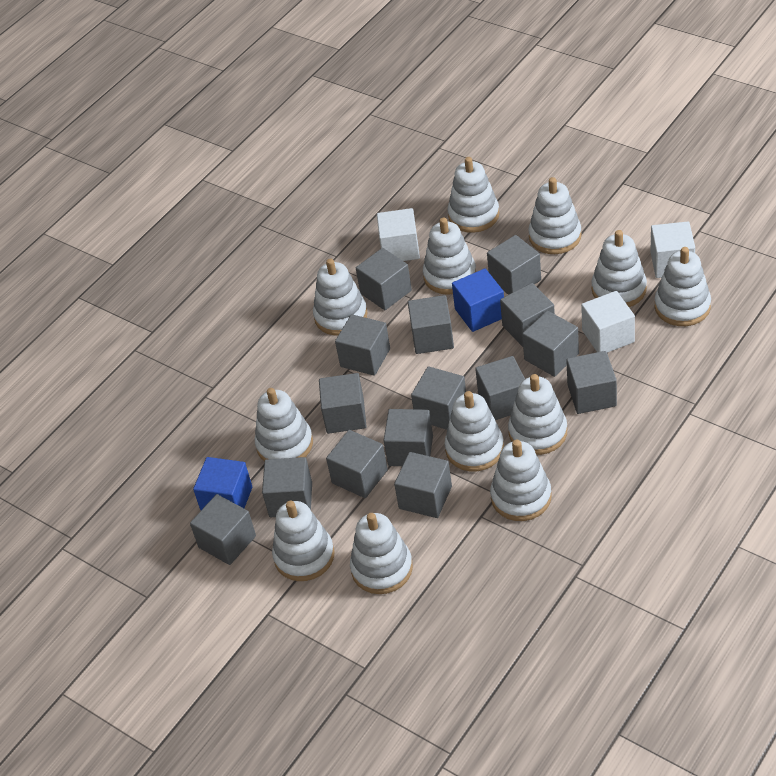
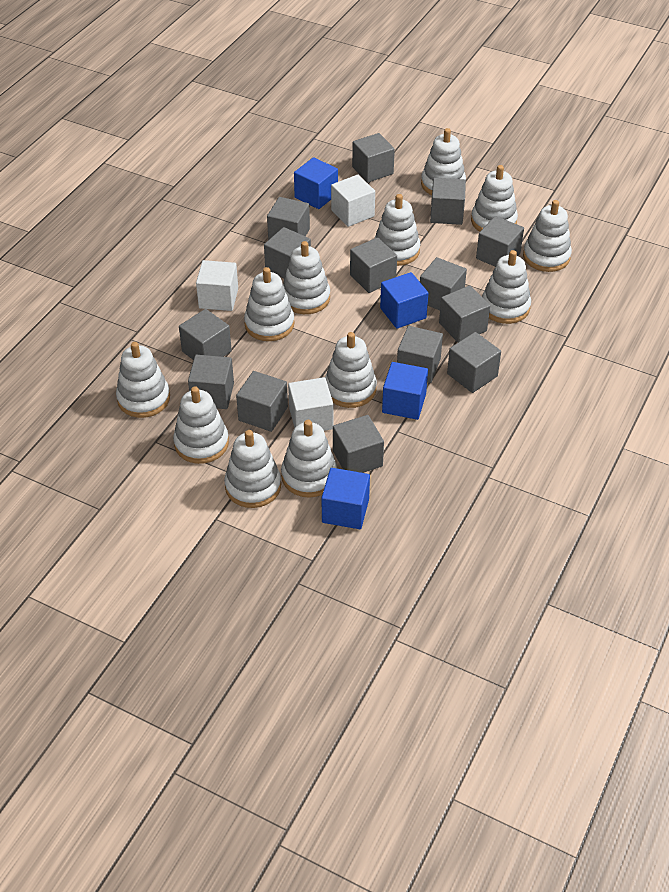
blue cube: [193,457,252,510] [452,269,504,332] = 2 -> [294,157,338,209] [322,468,370,529] [380,272,429,329] [382,362,428,420] = 4
grey cube: [190,494,256,565] [262,457,312,517] [319,373,367,434] [326,430,388,498] [335,314,390,376] [356,248,412,310] [383,409,433,466] [394,452,452,518] [408,295,454,354] [411,366,466,430] [475,356,525,420] [487,235,541,295] [500,283,555,347] [522,311,579,377] [566,351,617,414] = 15 -> [179,309,232,360] [188,355,234,409] [236,371,288,432] [264,227,311,279] [267,197,310,240] [333,415,384,473] [350,237,397,293] [352,133,395,183] [397,326,443,383] [420,257,467,310] [430,178,466,225] [439,285,490,342] [447,332,501,393] [476,216,524,267] = 14

